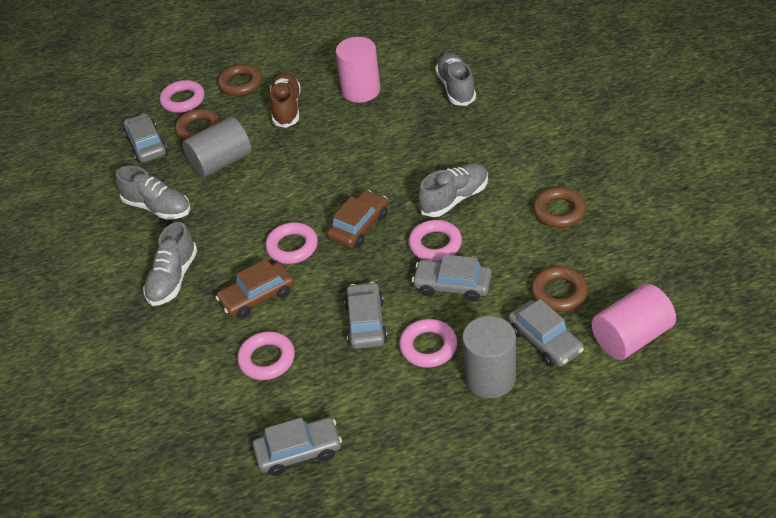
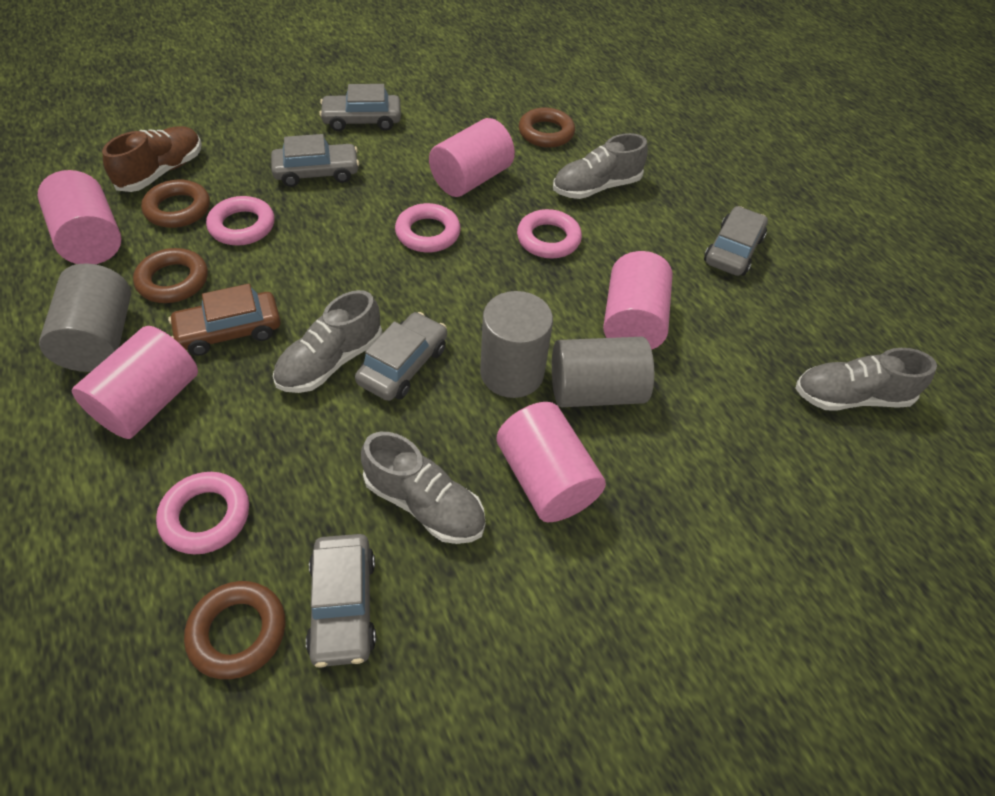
brown car: [215,259,294,319] [327,190,388,248] = 2 -> [168,284,281,356] = 1
grey cylinder: [183,117,251,178] [462,316,516,398] = 2 -> [39,263,131,372] [480,291,553,398] [552,337,654,407] = 3
pink cylinder: [336,37,380,103] [591,284,676,360] = 2 -> [38,170,121,264] [72,326,198,439] [429,118,515,197] [496,402,606,522] [603,251,672,350] = 5
pink ring: [159,80,205,113] [237,331,295,380] [265,222,318,264] [399,319,457,368] [408,220,462,261] = 5 -> [156,472,249,554] [206,196,274,246] [395,203,461,253] [517,209,582,259] = 4

